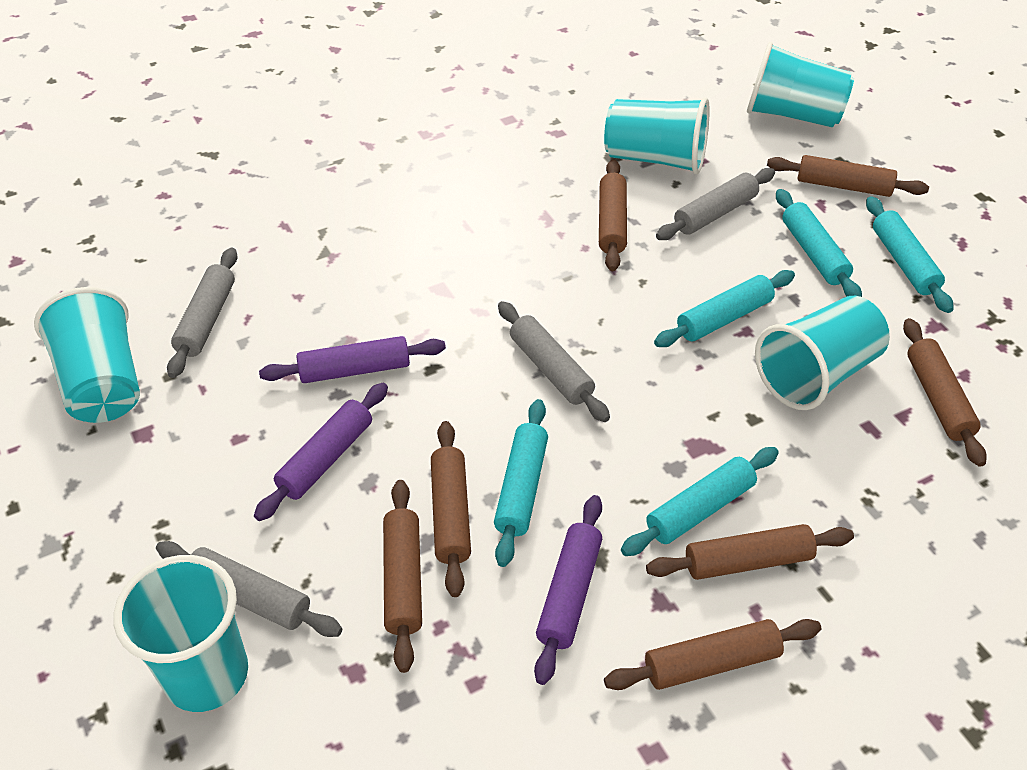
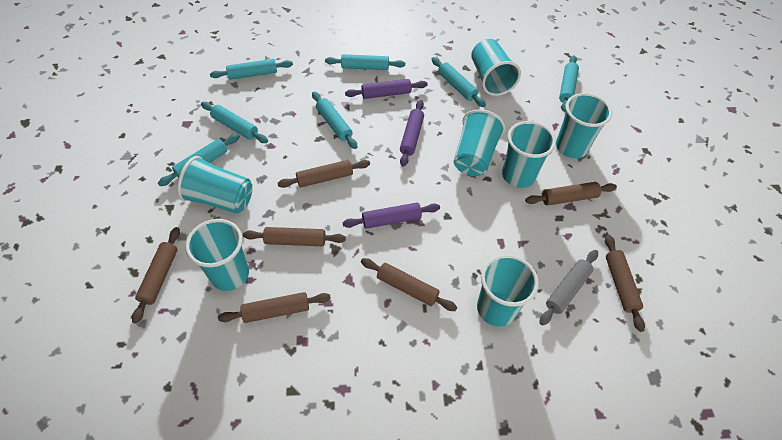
grey rolling pin: [156,541,342,637] [167,248,238,378] [498,301,610,422] [656,168,775,240] = 4 -> [539,250,598,326] = 1
turquoise cup: [34,287,140,423] [114,555,248,712] [604,97,710,174] [747,42,854,128] [755,296,890,410] = 5 -> [177,156,253,214] [185,219,249,291] [454,109,505,176] [471,39,521,96] [477,254,539,327] [502,121,556,188] [556,93,612,158] = 7
turquoise rolling pin: [494,399,548,567] [621,447,779,556] [654,270,795,347] [776,189,862,297] [866,196,953,313] = 5 -> [158,134,240,186] [201,102,268,143] [210,59,293,80] [312,91,357,149] [325,54,405,70] [432,57,486,107] [559,55,579,112] = 7

